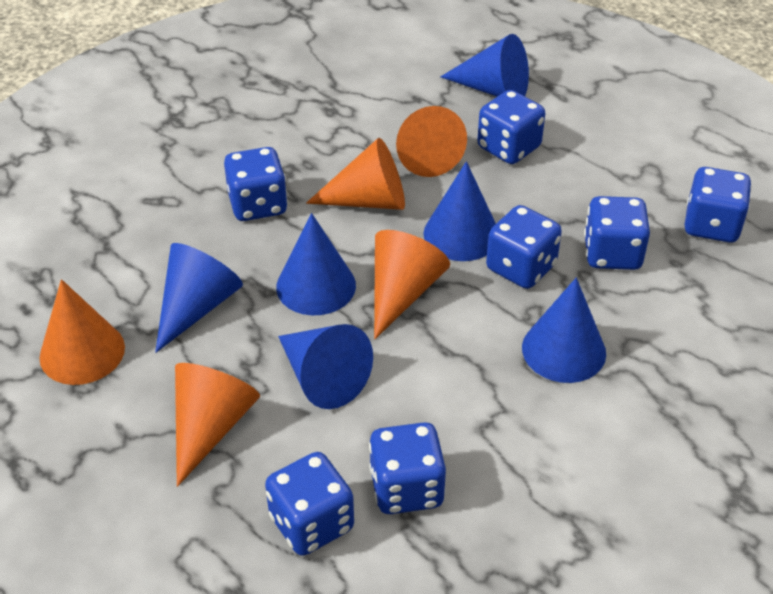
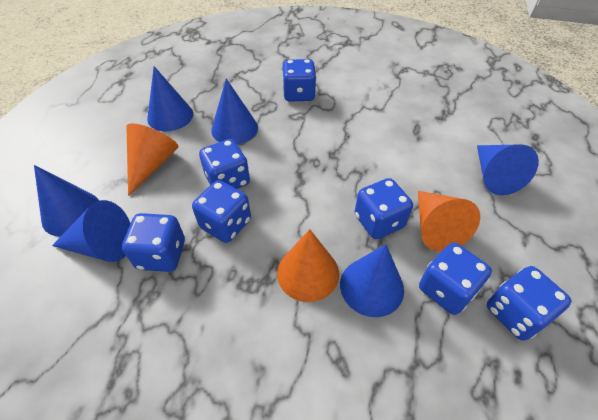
orange cone: [39,279,125,385] [175,363,260,487] [306,138,405,210] [374,230,450,339] [396,106,467,177] = 5 -> [126,123,178,196] [277,229,339,302] [418,191,480,251] = 3

